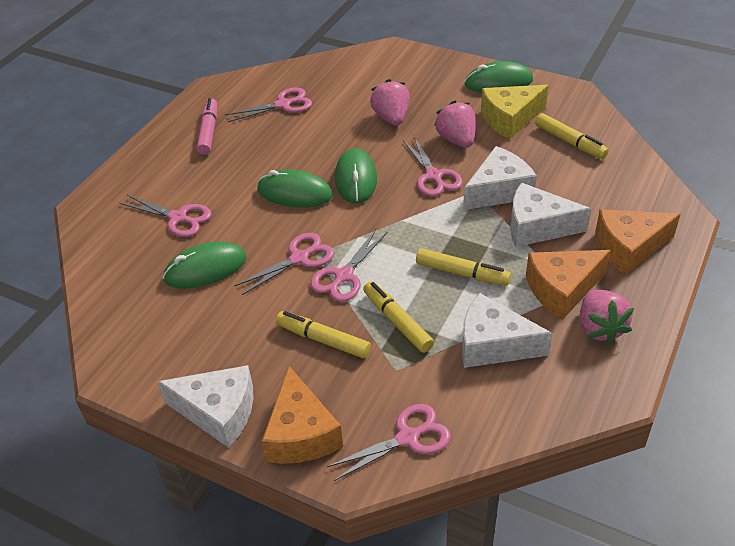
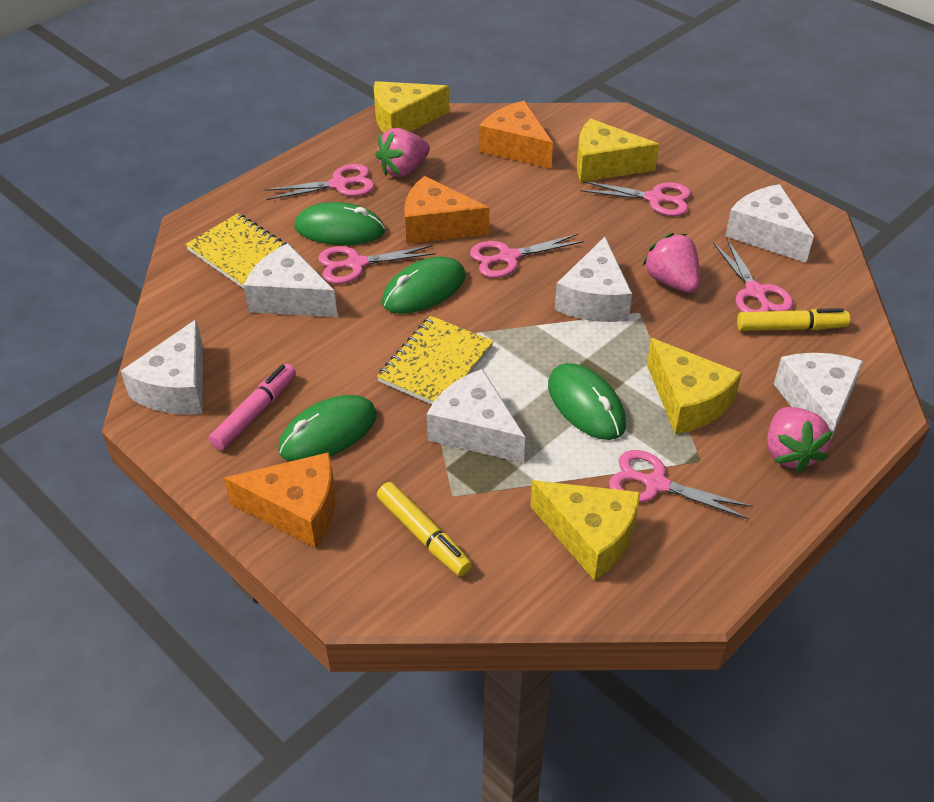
white cheese: [157,365,253,448] [462,293,553,368] [463,146,537,210] [510,183,591,247] = 4 -> [121,319,203,415] [244,243,338,317] [427,369,525,463] [555,237,632,322] [725,184,814,263] [774,353,863,440] = 6
yellow cheese: [481,85,549,139] = 1 -> [374,81,449,133] [530,480,640,581] [577,118,659,182] [647,338,742,434] = 4
yellow marker: [276,311,371,359] [363,281,434,353] [416,248,511,286] [535,113,609,159] = 4 -> [377,482,472,577] [737,308,850,331] = 2
yellow notebook: none = 0 -> [185,213,297,289] [377,316,494,404] = 2

